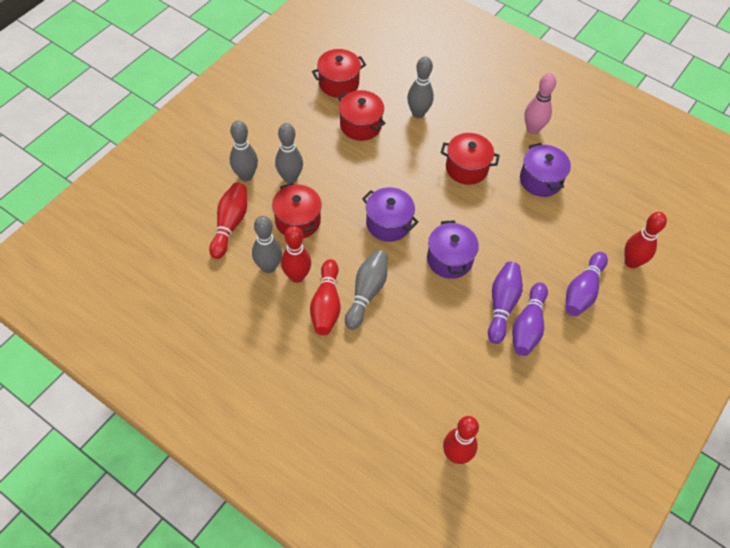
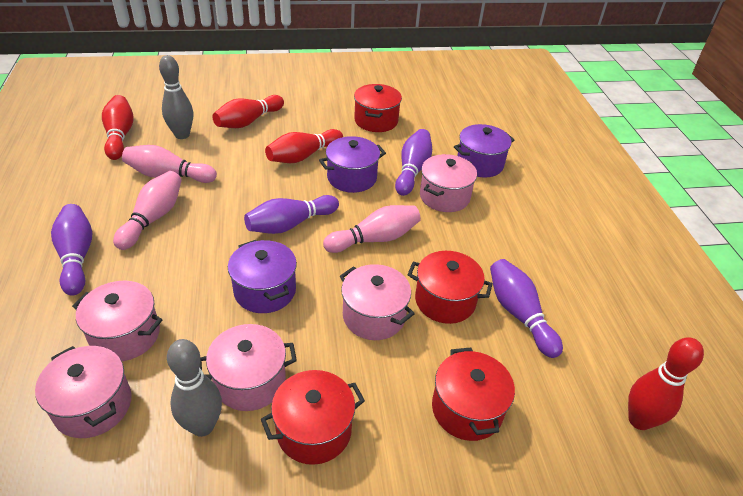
grey bowling pin: [230,121,258,181] [252,216,282,273] [275,123,303,184] [345,250,388,330] [407,57,434,118] = 5 -> [159,55,193,139] [167,339,222,437] = 2
pink bowling pin: [524,73,556,134] = 1 -> [113,171,182,250] [122,145,217,183] [323,205,421,253] = 3
pink pot: none = 0 -> [35,346,132,438] [72,281,163,361] [199,324,297,411] [340,264,415,340] [420,154,477,212] = 5
purple bowling pin: [488,262,523,344] [512,282,548,356] [566,252,608,316] = 3 -> [51,204,92,296] [244,195,339,234] [395,129,432,196] [490,259,563,358] = 4
red bowling pin: [209,182,247,259] [281,226,311,283] [310,259,340,335] [443,416,479,464] [624,212,667,268] = 5 -> [102,95,134,160] [212,95,284,128] [265,129,343,163] [628,337,704,430] = 4

